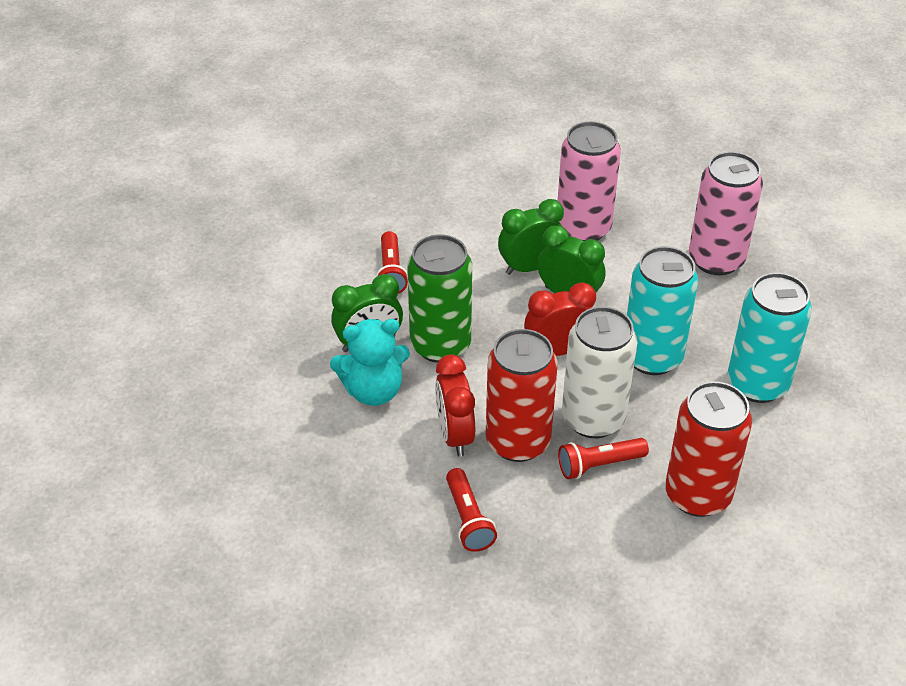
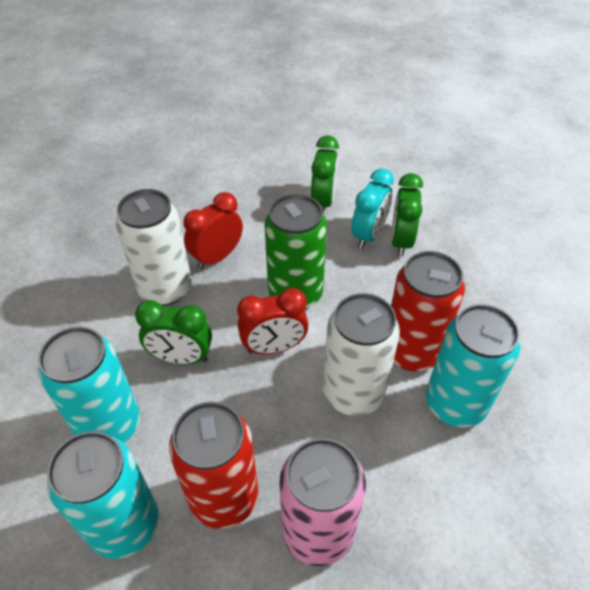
pink can: [557,121,621,241] [689,152,763,275] = 2 -> [279,438,366,566] = 1
red flashlight: [376,231,408,294] [446,468,497,552] [558,438,649,479] = 3 -> none = 0
turquoise can: [627,246,698,375] [728,273,812,403] = 2 -> [38,326,140,443] [47,431,159,559] [426,304,521,428] = 3
turquoise clock: none = 0 -> [351,168,394,249] = 1
turquoise teddy bear: [330,319,410,406] = 1 -> none = 0
white can: [562,306,638,438] = 1 -> [115,189,192,306] [323,293,400,416] = 2

